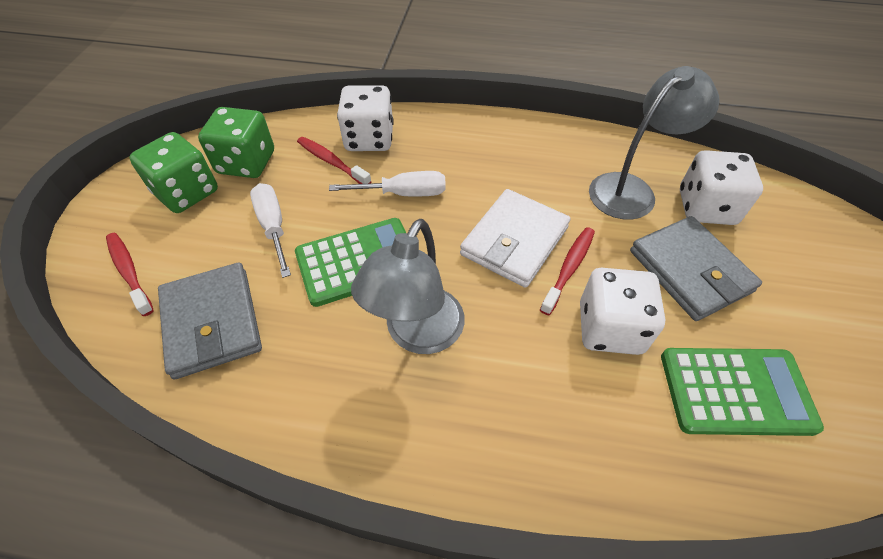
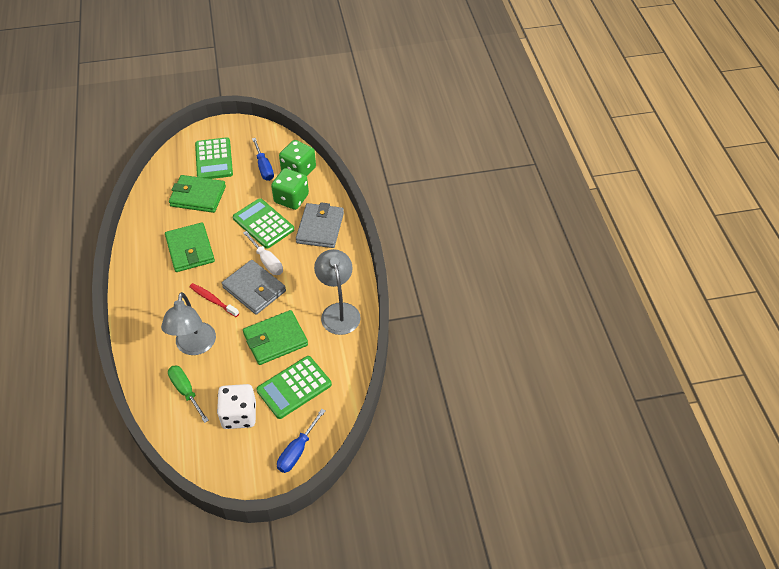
blue screwdriver: none = 0 -> [252,138,274,181] [277,409,326,473] = 2
green calculator: [295,218,406,307] [661,348,824,436] = 2 -> [195,137,233,179] [233,198,294,249] [257,356,332,419] = 3
green screwdriver: none = 0 -> [168,365,209,423] = 1
green wallet: none = 0 -> [165,222,215,272] [169,175,226,213] [243,310,308,365] = 3
red toothbrush: [106,233,154,316] [297,137,372,184] [540,227,595,315] = 3 -> [190,283,239,317] = 1
white dice: [337,85,394,151] [580,268,665,355] [680,150,763,225] = 3 -> [217,384,256,429] = 1
white screwdriver: [250,183,291,278] [329,171,446,197] = 2 -> [243,231,283,275] = 1
white wallet: [460,189,570,288] = 1 -> none = 0

